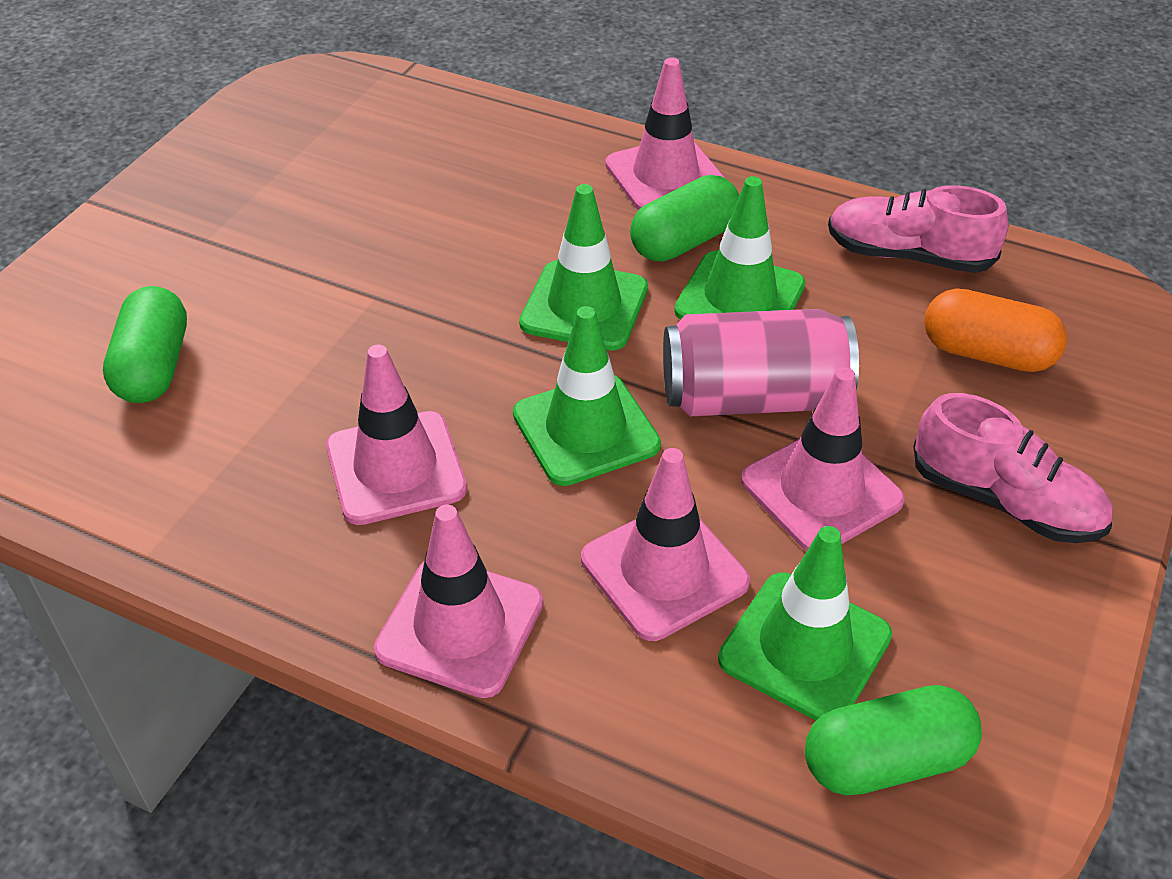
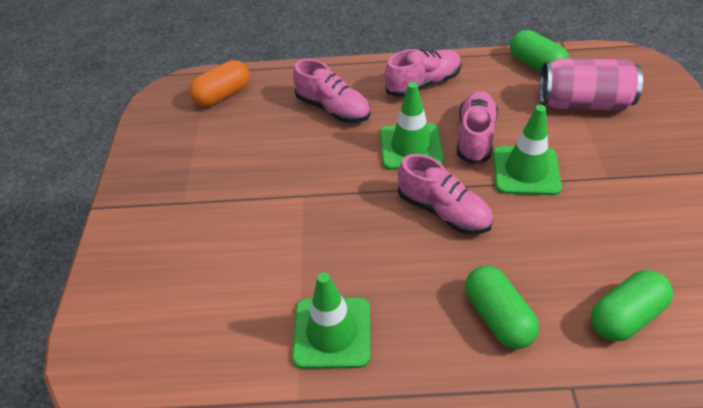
green traffic cone: [513,306,661,486] [519,184,648,351] [674,176,805,320] [718,526,892,720] = 4 -> [292,272,370,369] [380,82,444,170] [493,105,562,195] = 3
pink shoe: [828,185,1008,273] [913,393,1112,543] = 2 -> [293,59,370,123] [385,49,462,97] [398,154,493,234] [457,91,498,164] = 4
pink traffic cone: [326,345,467,525] [374,504,543,698] [581,448,750,641] [605,58,726,210] [741,367,905,551] = 5 -> none = 0

